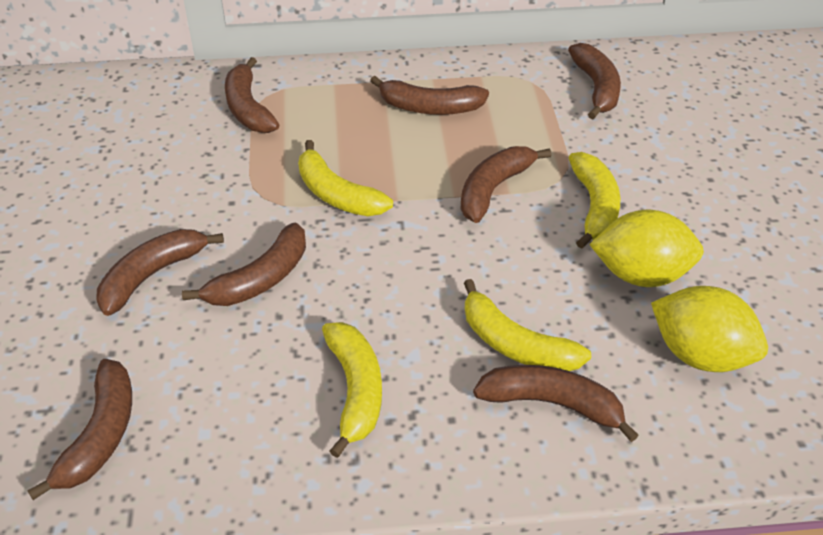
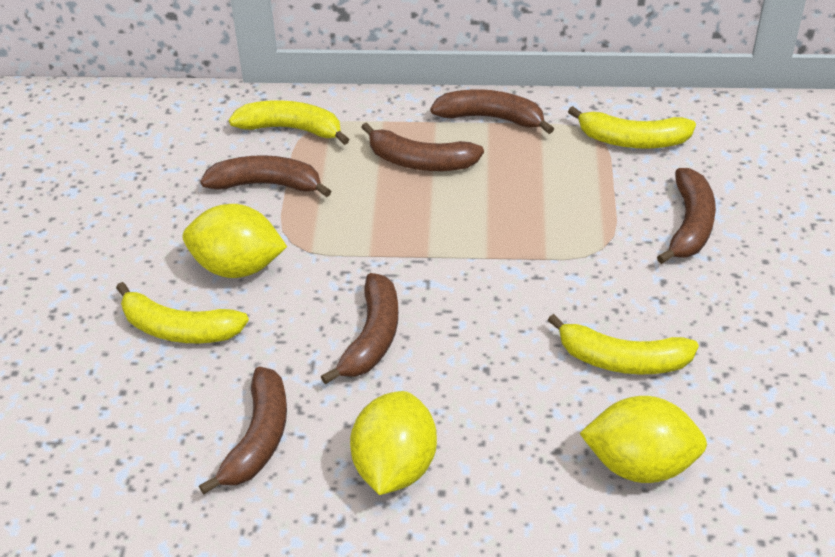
brown banana: [27,359,132,500] [96,229,224,316] [182,223,306,306] [225,57,279,133] [370,76,489,115] [461,146,552,223] [473,365,639,442] [568,43,621,119] = 8 -> [199,366,287,494] [200,155,331,197] [321,273,398,384] [361,122,484,171] [430,89,554,134] [657,168,716,264] = 6
yellow lemon: [589,210,704,287] [651,286,768,372] = 2 -> [183,204,287,278] [350,391,437,495] [579,396,707,483] = 3

